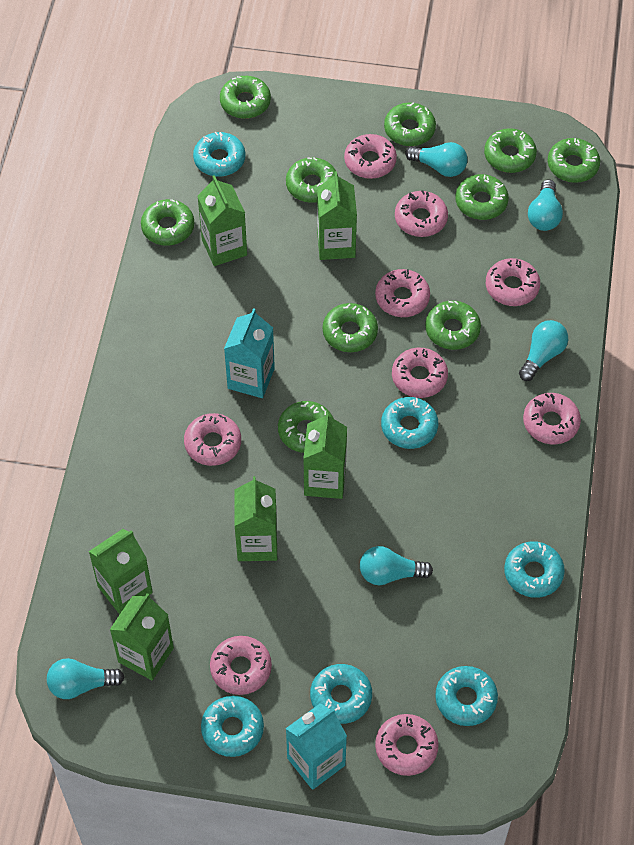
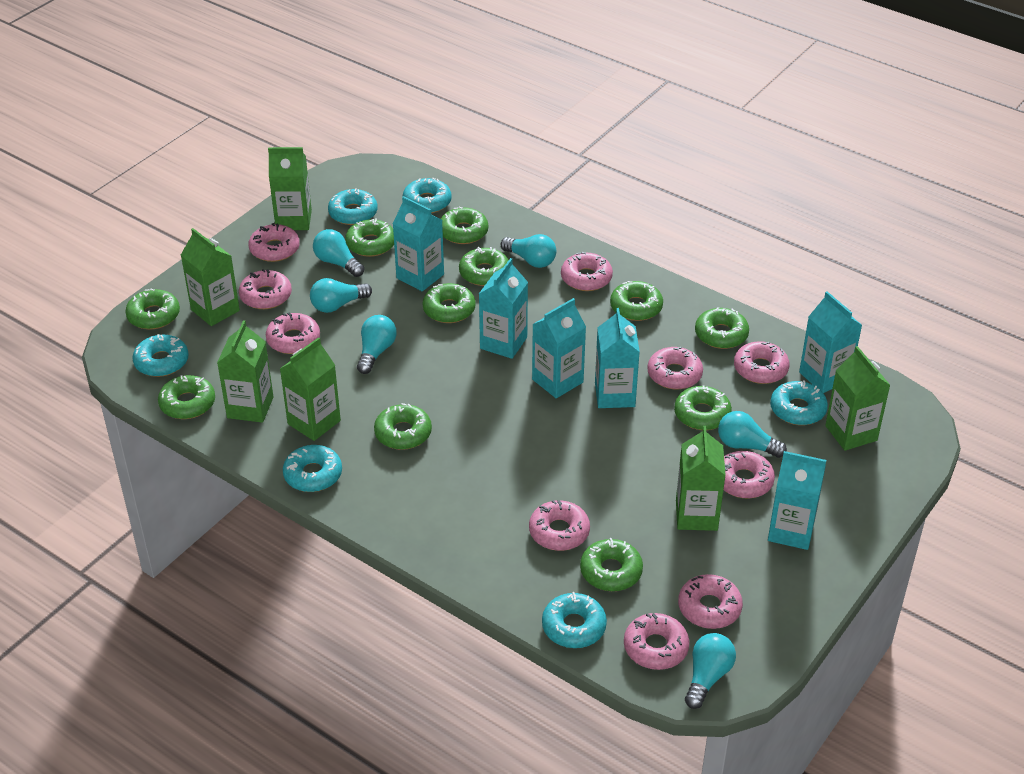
green donut: [141,199,194,246] [220,76,271,119] [278,401,334,453] [286,157,338,203] [323,303,378,352] [384,102,436,146] [425,301,481,350] [455,174,509,220] [484,128,537,173] [548,138,600,183] = 10 -> [125,289,180,330] [158,375,215,419] [345,218,394,257] [374,403,432,450] [423,283,475,323] [441,207,488,244] [459,247,509,286] [580,538,643,591] [610,281,663,321] [674,385,732,430] [695,307,749,349] = 11
pink donut: [184,413,241,466] [210,636,272,695] [344,134,397,179] [375,269,430,317] [375,714,439,776] [392,348,448,398] [395,190,448,237] [486,258,540,306] [523,393,581,444] = 9 -> [239,269,292,309] [249,223,300,262] [266,313,320,354] [529,500,590,551] [561,252,613,291] [624,613,690,670] [648,347,703,389] [678,574,743,629] [724,451,775,498] [734,341,790,384] = 10
turquoise carton: [224,308,275,398] [285,703,347,790] = 2 -> [393,196,444,291] [479,258,528,359] [532,298,586,398] [595,308,640,408] [768,451,826,550] [799,291,862,393] = 6
turquoise light bulb: [47,658,124,699] [360,546,433,585] [405,142,467,177] [519,320,568,381] [528,179,563,231] = 5 -> [310,278,372,313] [313,229,364,277] [357,315,396,374] [501,234,556,268] [685,633,736,709] [718,411,787,458] = 6

